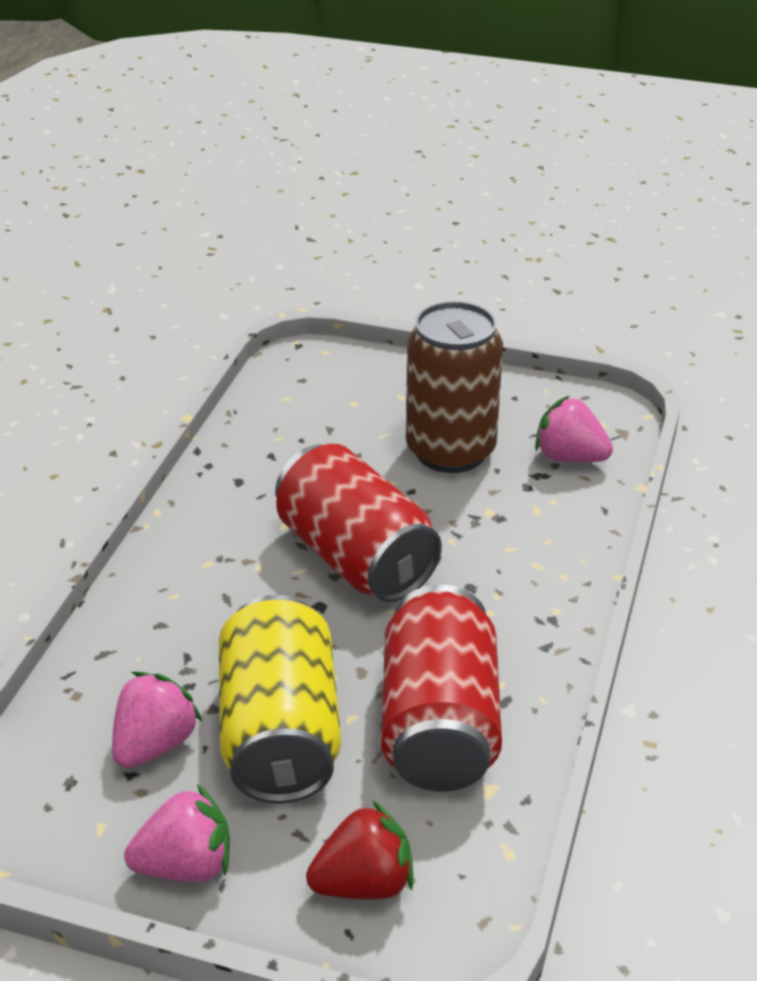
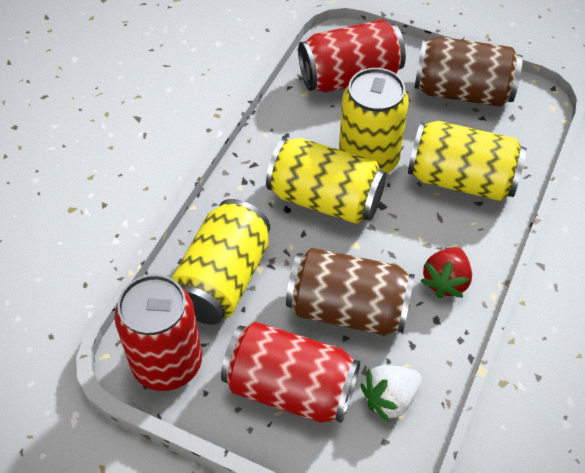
brown can: [406,301,503,473] = 1 -> [286,248,415,335] [414,36,523,107] = 2
pink strawberry: [112,672,202,768] [124,784,230,882] [535,395,613,462] = 3 -> none = 0
red can: [275,444,442,602] [381,585,502,792] = 2 -> [114,274,202,391] [221,322,360,423] [298,20,406,92] = 3
white strawberry: none = 0 -> [361,365,422,423] = 1
yellow can: [219,595,341,803] = 1 -> [172,199,270,325] [266,138,386,224] [339,68,409,174] [408,121,527,201] = 4

